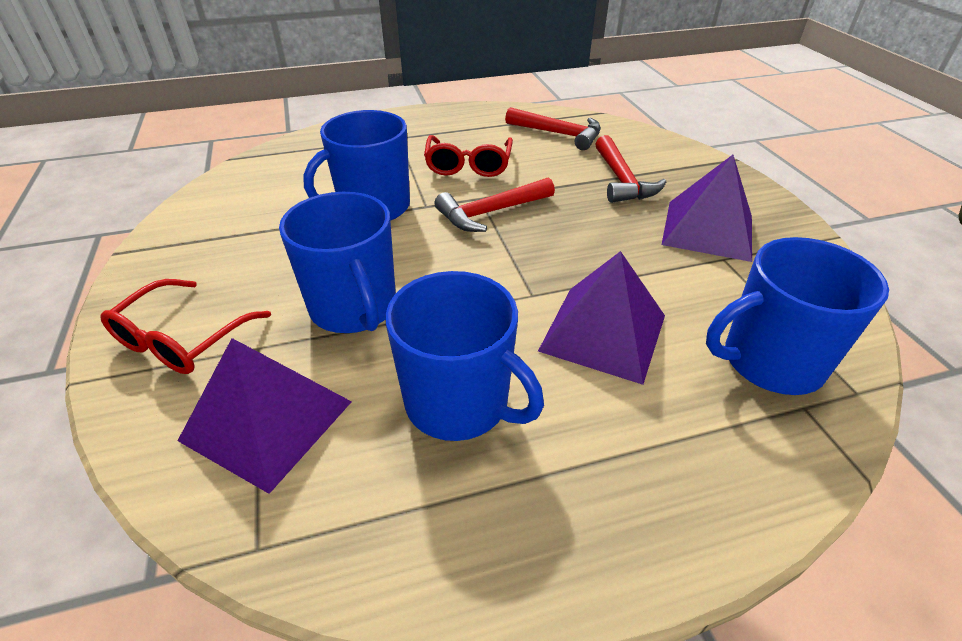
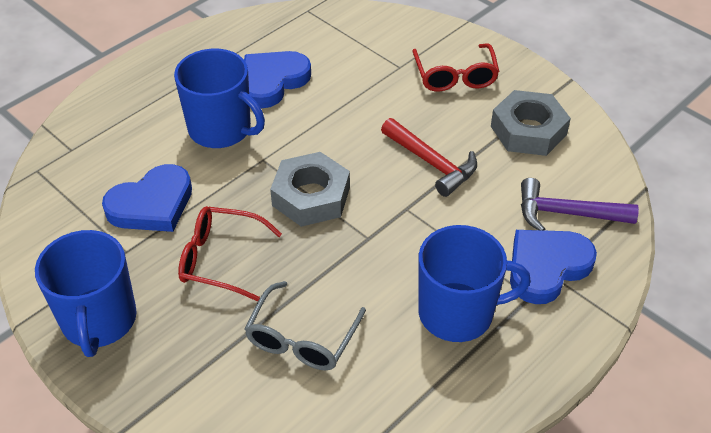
blue heart: none = 0 -> [102,164,192,232] [244,51,311,108] [510,230,597,304] = 3
blue mug: [279,192,396,333] [303,110,410,221] [385,271,544,441] [706,237,889,395] = 4 -> [35,230,137,357] [174,49,265,148] [418,225,531,342] = 3
grey glasses: none = 0 -> [244,281,366,371] = 1
grey nut: none = 0 -> [270,152,350,227] [491,90,571,156] = 2
purple hammer: none = 0 -> [521,178,639,231] = 1
purple pyramid: [178,338,352,494] [538,251,665,385] [662,155,752,262] = 3 -> none = 0
red hammer: [434,177,555,232] [505,107,601,150] [595,135,666,203] = 3 -> [381,118,477,197] = 1

